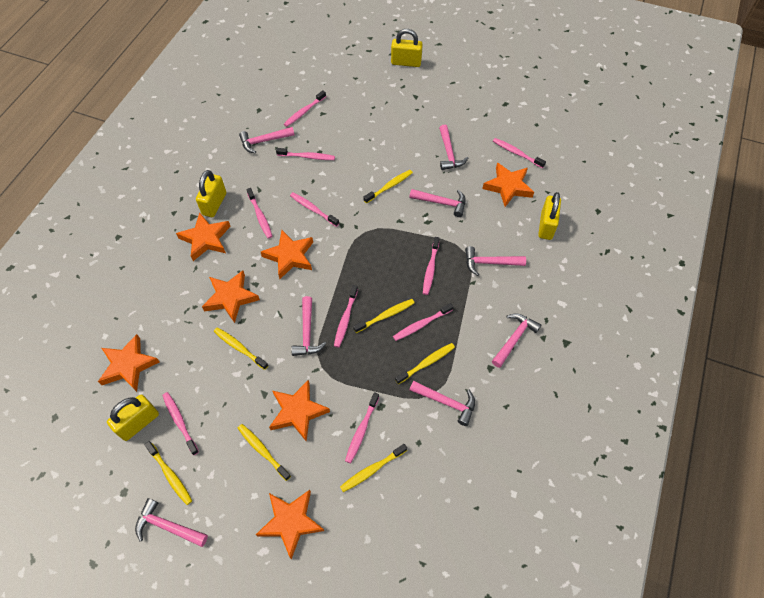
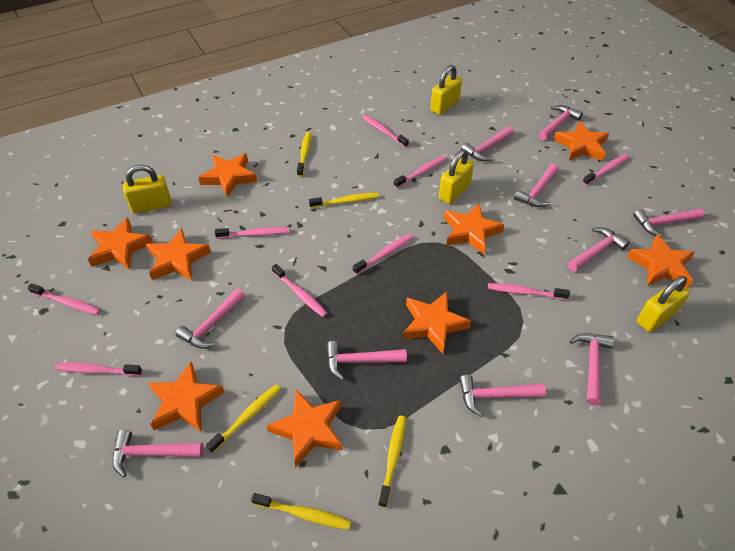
orange star: [98,334,160,392] [176,212,231,261] [202,270,260,323] [256,490,324,559] [261,230,313,279] [269,380,330,441] [482,162,534,207] = 7 -> [88,217,153,270] [146,228,211,281] [148,362,225,432] [198,153,257,197] [266,390,343,467] [403,292,471,354] [444,203,505,254] [553,121,609,161] [627,234,695,288] = 9
pink hammer: [135,498,208,547] [239,127,294,154] [291,296,326,356] [409,189,466,217] [410,381,475,426] [439,125,468,170] [465,246,526,276] [492,313,541,368] = 8 -> [112,430,203,477] [176,289,245,349] [327,341,407,380] [459,375,546,417] [461,126,514,161] [514,164,559,207] [538,105,583,141] [568,227,630,272] [570,333,614,405] [633,208,704,237] = 10
pink toothbrush: [162,392,199,455] [246,188,273,239] [276,148,335,160] [284,90,326,127] [290,192,339,227] [334,285,358,347] [345,392,379,463] [393,303,453,341] [423,237,440,295] [493,138,546,168] = 10 -> [27,283,101,315] [55,362,142,376] [215,227,290,239] [272,264,327,317] [353,234,413,275] [362,115,409,148] [394,156,446,188] [488,283,570,300] [582,154,629,185] = 9
yellow toothbrush: [144,441,192,505] [214,328,269,370] [238,424,291,481] [340,444,407,492] [353,299,415,333] [364,170,413,204] [395,343,455,384] = 7 -> [206,385,281,453] [251,493,351,530] [297,132,311,177] [309,193,379,208] [378,415,406,508] = 5

